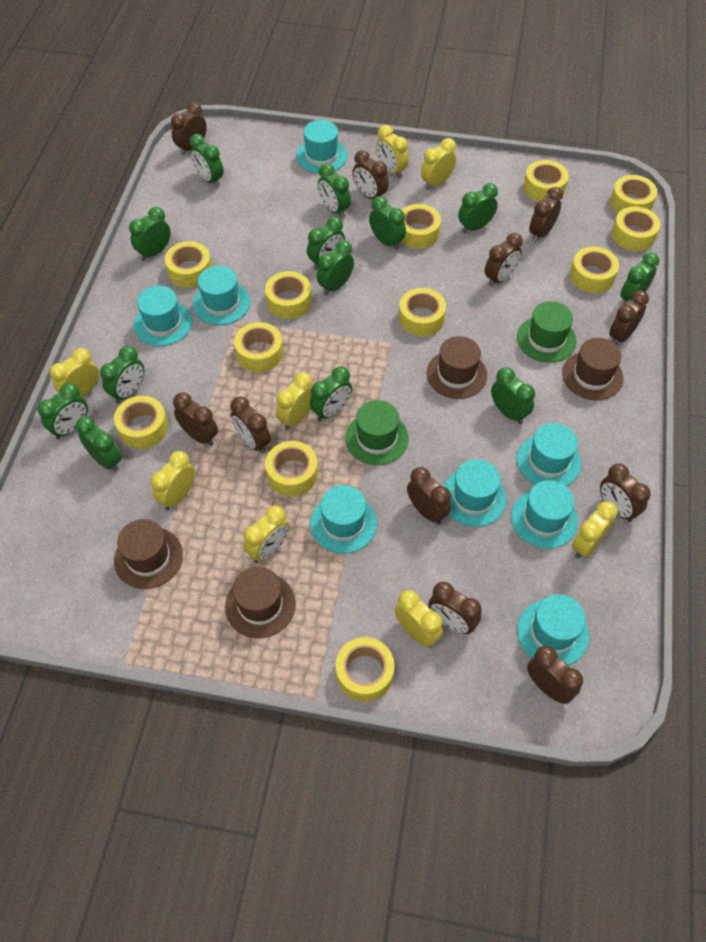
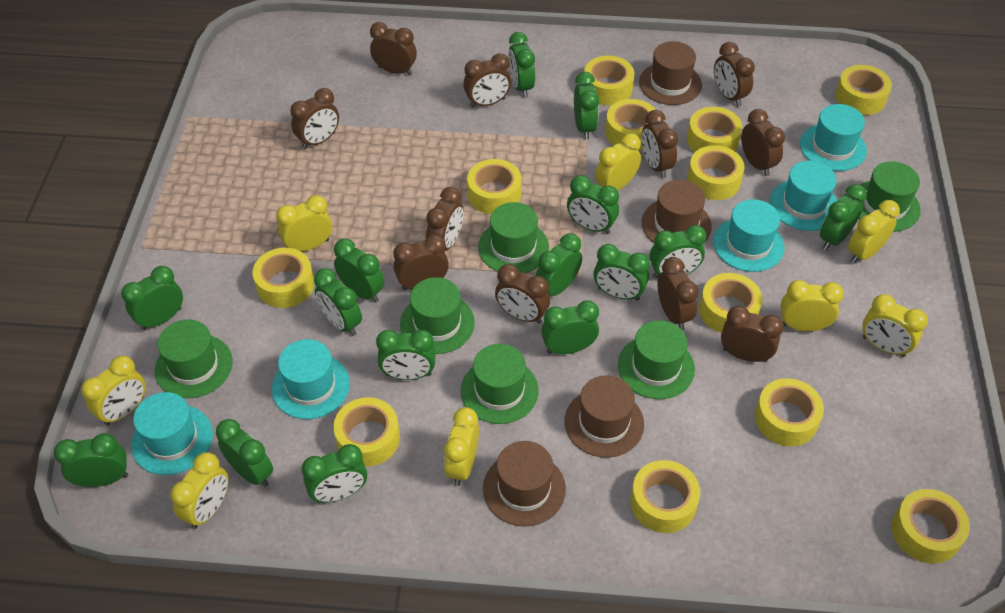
green clock: [38,383,88,439] [76,416,122,472] [100,346,145,403] [129,207,171,261] [189,134,224,187] [307,217,345,270] [310,366,352,421] [317,240,354,295] [318,164,351,218] [369,196,406,250] [458,183,498,233] [491,367,535,424] [620,252,660,305] = 13 -> [53,433,128,487] [121,266,183,331] [216,419,273,487] [301,444,367,503] [314,268,362,336] [334,239,385,303] [376,330,436,380] [508,32,535,98] [536,233,582,296] [541,300,599,354] [567,175,619,234] [574,72,599,140] [593,244,650,301] [650,225,706,278] [820,184,867,250] = 15
green hat: [345,400,409,465] [517,301,576,363] = 2 -> [155,319,233,398] [400,277,475,354] [461,344,539,424] [478,202,549,273] [618,320,695,399] [859,161,921,232] = 6
turquoise hat: [134,286,192,346] [193,266,250,325] [296,120,347,173] [310,485,377,554] [443,459,507,527] [511,480,578,549] [517,423,581,486] [517,594,589,665] = 8 -> [131,392,213,475] [272,339,350,419] [713,199,784,272] [770,161,837,231] [800,104,867,171] = 5

